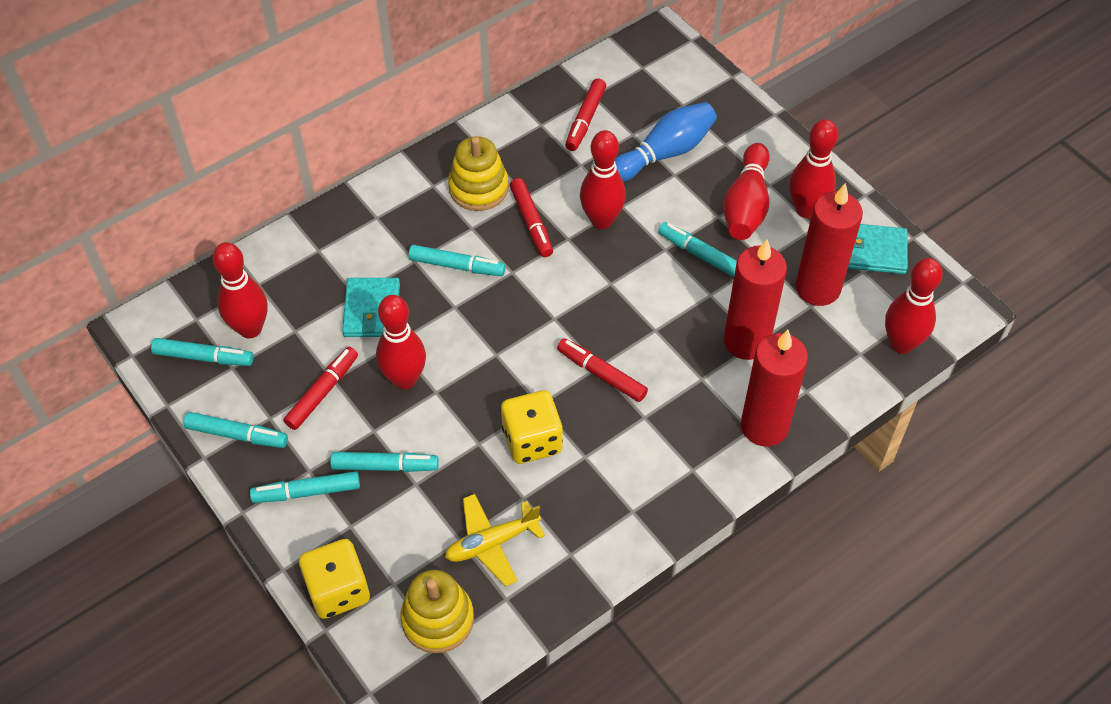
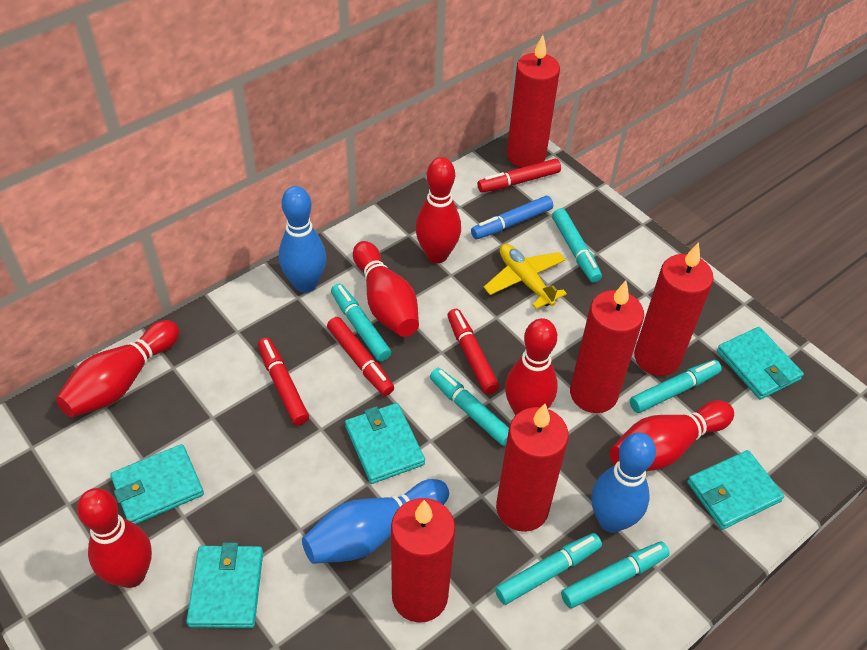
blue bowling pin: [615,102,717,182] = 1 -> [279,186,326,293] [302,479,449,564] [592,433,656,533] = 3
blue marker: none = 0 -> [471,196,553,239] = 1
red candle: [724,239,787,360] [741,330,808,447] [796,183,863,306] = 3 -> [391,498,455,623] [496,404,569,532] [507,35,560,168] [570,281,644,413] [634,242,714,376] = 5
turquoise wallet: [342,278,400,337] [848,224,908,274] = 2 -> [110,444,204,524] [186,542,263,628] [345,403,425,484] [687,450,784,530] [717,327,804,399] = 5
yellow dice: [299,539,370,619] [501,390,563,464] = 2 -> none = 0
yellow stacking toy: [400,570,474,653] [448,136,509,211] = 2 -> none = 0

